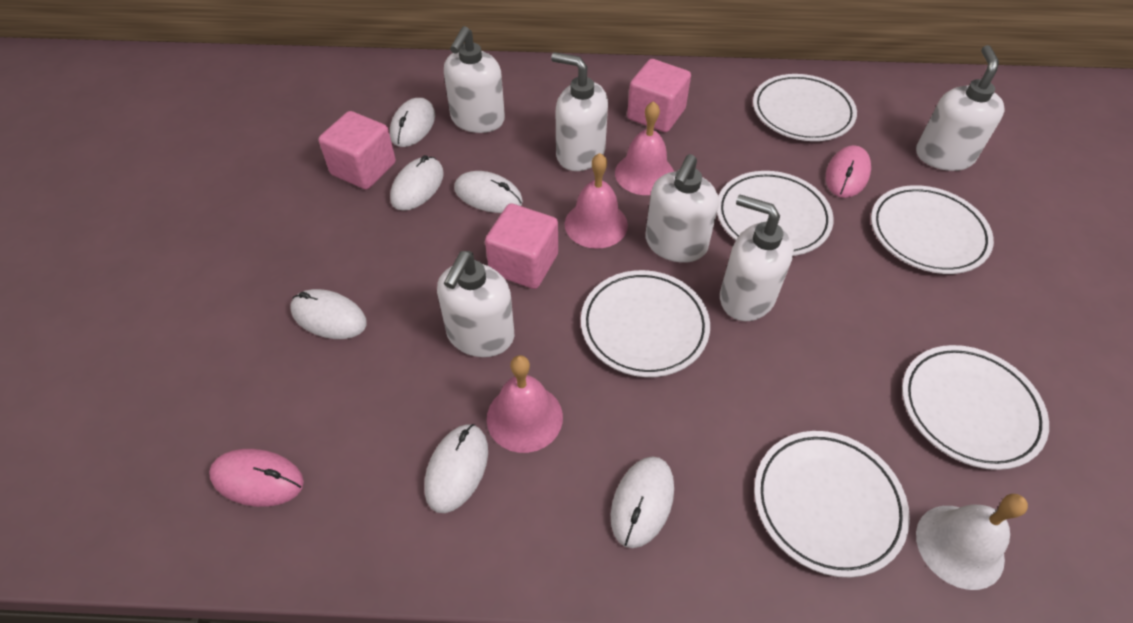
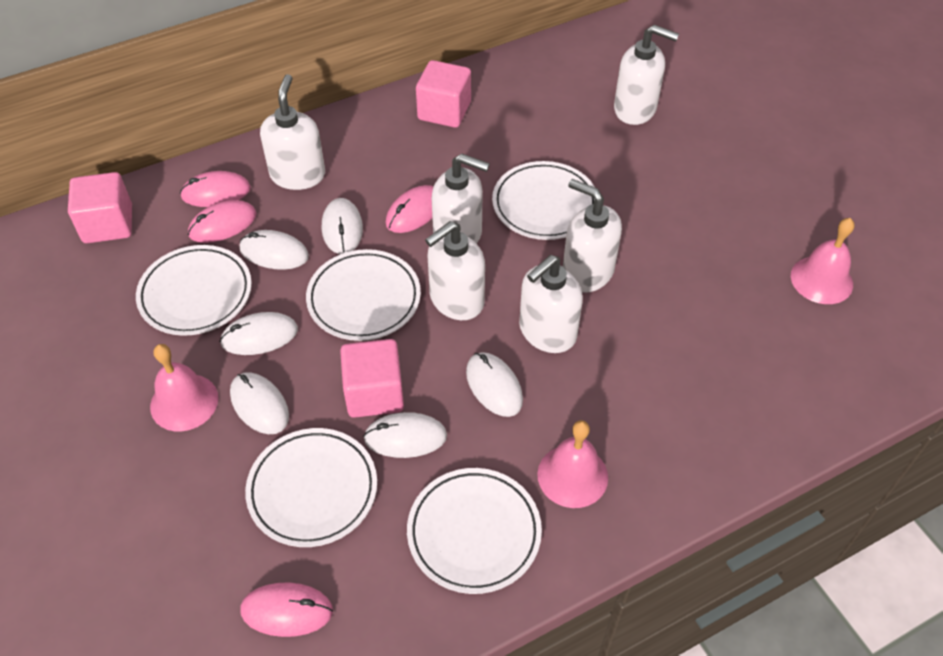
pink mouse: [209,449,304,507] [826,145,871,198] = 2 -> [180,171,251,207] [188,200,256,243] [240,583,333,637] [385,185,433,233] = 4
white bell: [916,494,1028,590] = 1 -> none = 0
white plate: [581,270,710,377] [717,171,833,256] [753,74,857,141] [754,431,910,577] [871,185,994,274] [902,345,1049,470] = 6 -> [136,245,252,336] [245,428,377,547] [306,249,421,341] [407,468,542,594] [492,161,595,240] = 5

